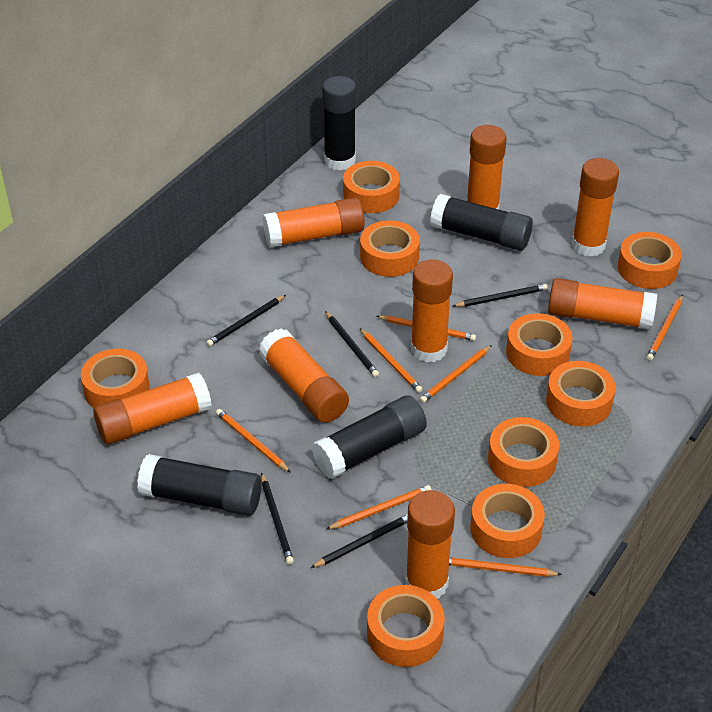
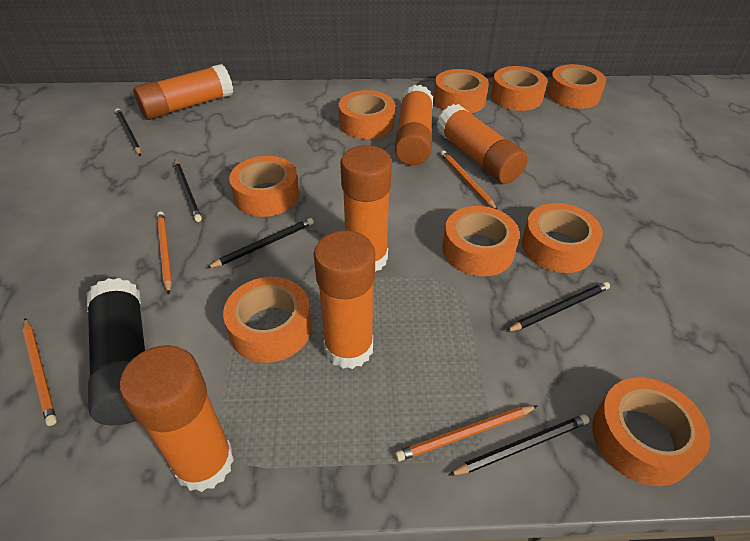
black glue stick: [137,454,262,516] [312,395,427,479] [322,76,356,170] [430,194,533,251] = 4 -> [87,278,145,426] = 1
orange glue stick: [93,373,212,444] [259,328,349,423] [263,197,365,248] [405,490,455,599] [411,259,453,362] [467,125,507,210] [548,278,657,330] [572,158,619,257] = 8 -> [119,345,234,492] [133,64,233,120] [314,230,375,369] [340,145,392,272] [395,85,433,166] [437,104,528,184] = 6
orange pencil: [216,409,291,473] [326,485,431,530] [360,328,423,393] [377,315,476,341] [420,345,492,403] [449,557,562,577] [647,295,683,361] = 7 -> [23,318,57,426] [157,211,172,294] [395,405,538,461] [441,150,497,209] = 4

